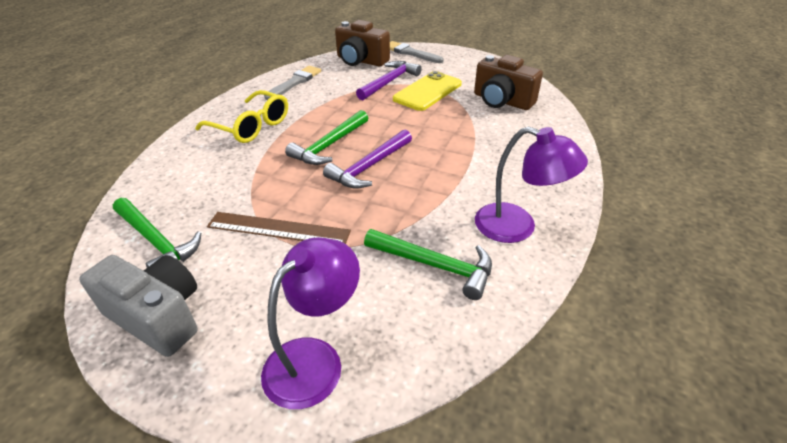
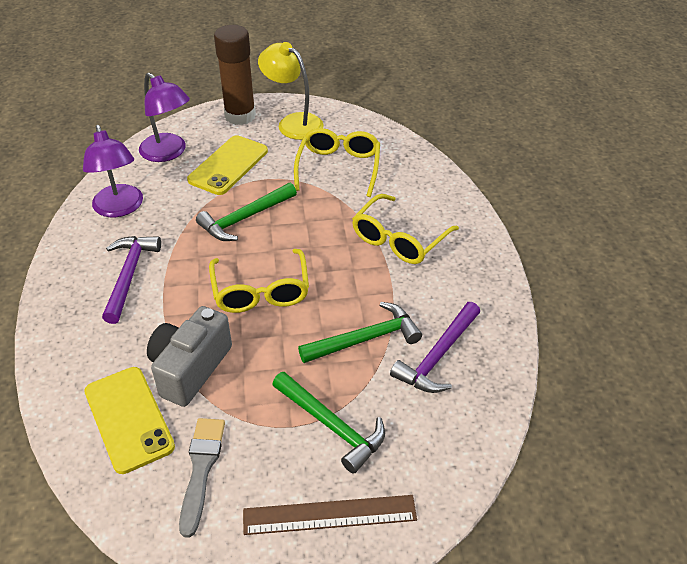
brown camera: [335,20,390,66] [474,55,543,110] = 2 -> none = 0
brown glue stick: none = 0 -> [214,25,256,125] = 1
grey brush: [264,66,321,100] [390,41,444,63] = 2 -> [179,418,225,538] = 1
yellow glasses: [195,90,288,143] = 1 -> [209,249,309,313] [294,128,380,197] [352,194,459,264] = 3
yellow lamp: none = 0 -> [258,42,324,140] = 1
yellow phone: [393,71,462,111] = 1 -> [84,367,175,474] [187,135,268,195] = 2

